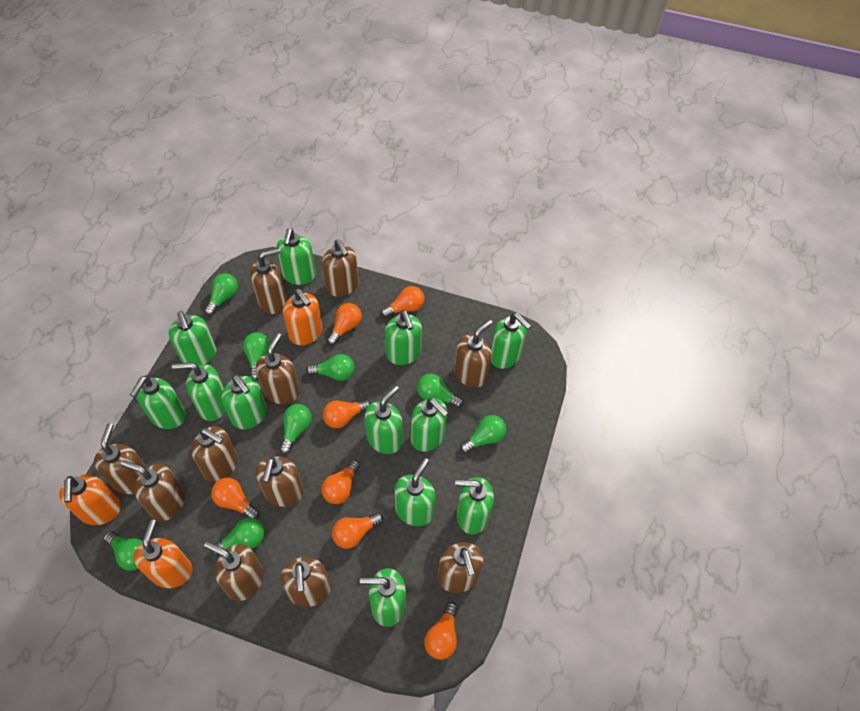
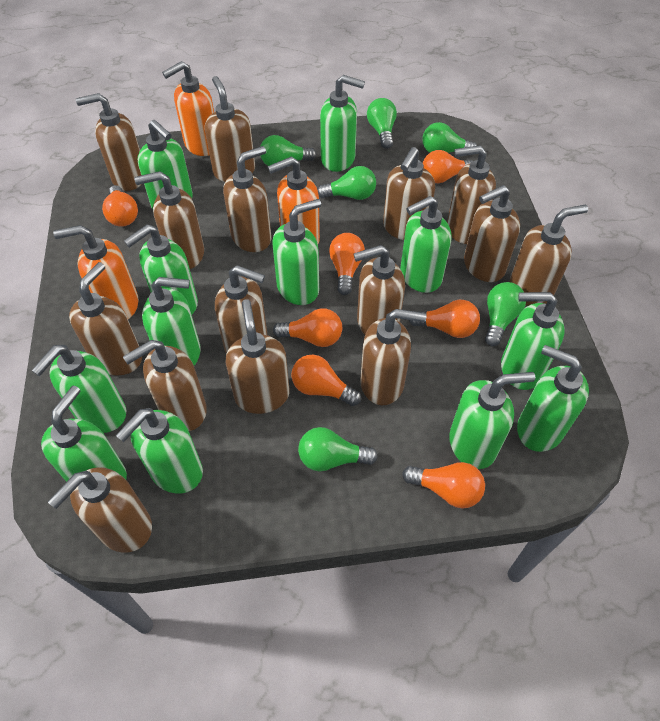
brown soap dispenser: [94,423,147,494] [121,460,185,521] [191,426,238,482] [204,541,263,601] [250,248,286,314] [256,333,300,404] [256,456,304,507] [280,557,331,607] [322,239,359,297] [438,542,484,593] [454,319,493,388] = 11 -> [48,467,152,552] [69,262,142,376] [76,93,142,191] [123,340,207,431] [134,171,204,269] [205,76,255,182] [215,265,268,354] [223,146,271,252] [226,299,290,414] [354,245,405,335] [360,309,427,405] [383,147,435,240] [447,145,496,244] [464,185,520,282] [510,204,588,306] = 15
green light bulb: [104,531,143,571] [204,273,238,316] [211,518,264,556] [243,332,270,380] [280,404,312,454] [306,354,354,381] [417,374,464,408] [460,415,506,454] = 8 -> [260,135,317,166] [298,427,378,472] [317,166,376,200] [367,98,397,149] [422,122,477,153] [485,282,526,346] = 6

